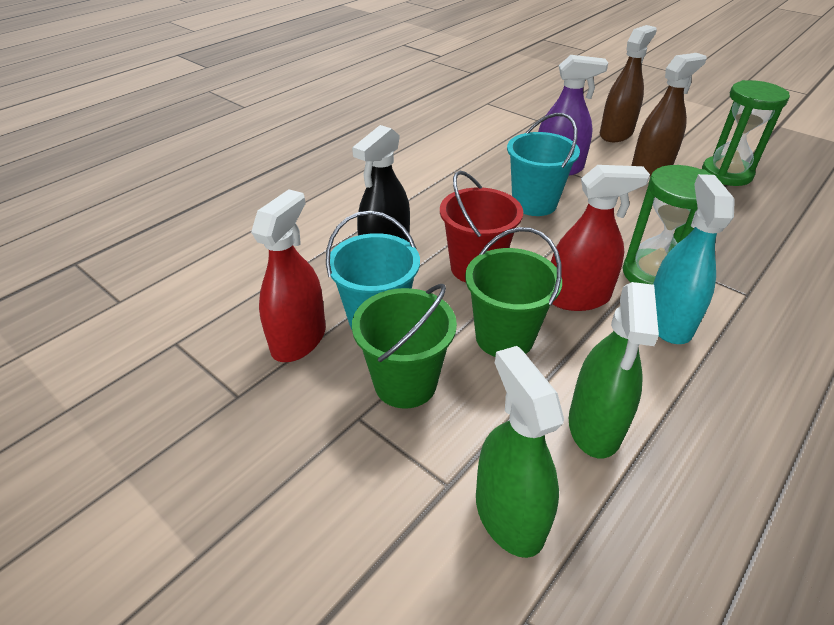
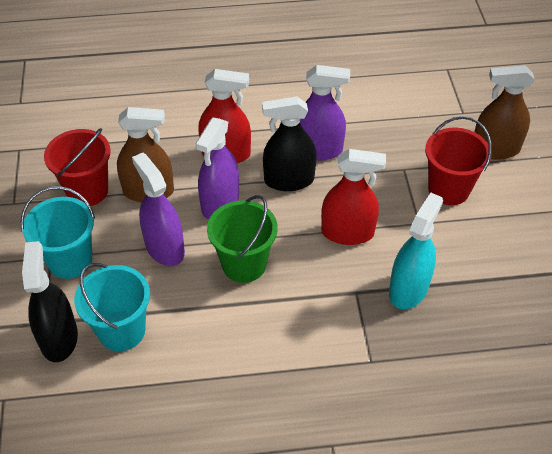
black spray bottle: [352,125,410,242] = 1 -> [22,241,78,362] [262,97,317,191] = 2
green bucket: [352,284,457,409] [465,227,562,357] = 2 -> [207,195,278,283] = 1
green hourglass: [623,165,712,285] [702,80,790,186] = 2 -> none = 0
green spray bottle: [476,346,564,558] [569,282,659,458] = 2 -> none = 0
purple spray bottle: [538,55,608,176] = 1 -> [132,153,185,266] [196,118,239,219] [300,65,350,161] = 3
red bucket: [440,171,523,283] = 1 -> [44,128,111,206] [425,116,492,205] = 2

